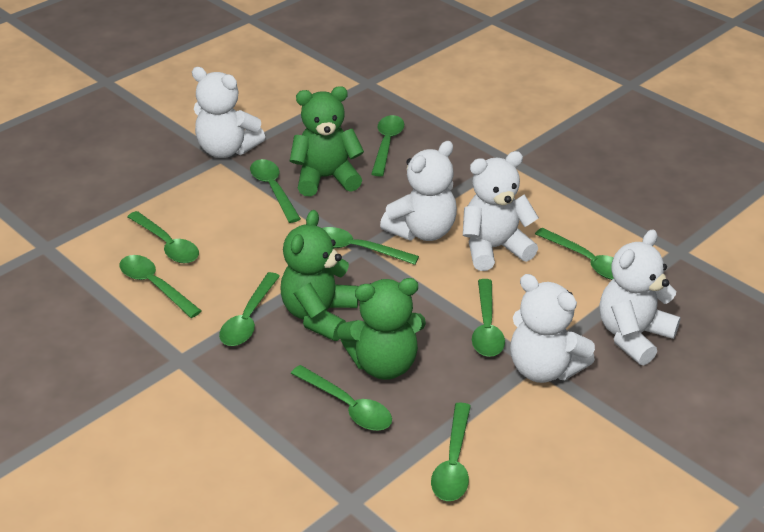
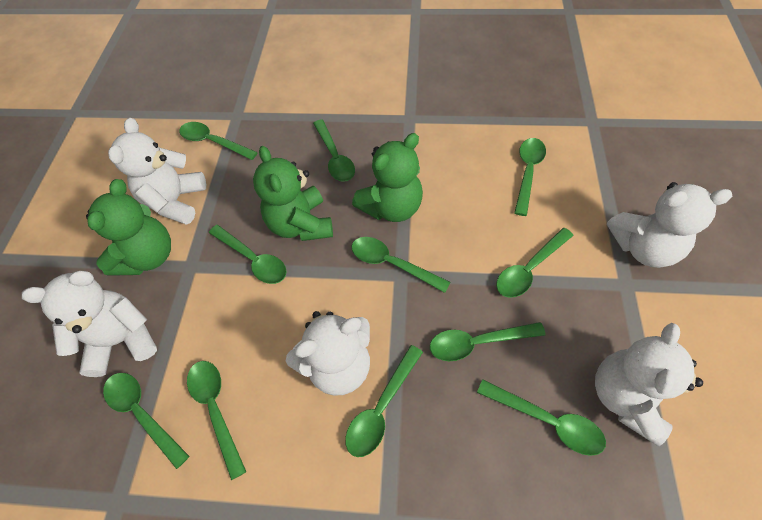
green spoon: [120,255,201,318] [127,211,199,263] [219,272,280,346] [250,159,301,223] [290,365,392,431] [322,227,419,265] [371,115,404,177] [431,402,471,501] [472,279,505,357] [535,228,614,280] = 10 -> [103,373,189,469] [179,122,258,160] [187,361,246,480] [209,225,287,284] [313,119,355,182] [345,345,423,457] [351,237,451,293] [430,322,546,361] [477,380,606,456] [496,228,574,298] [514,138,546,216] = 11

